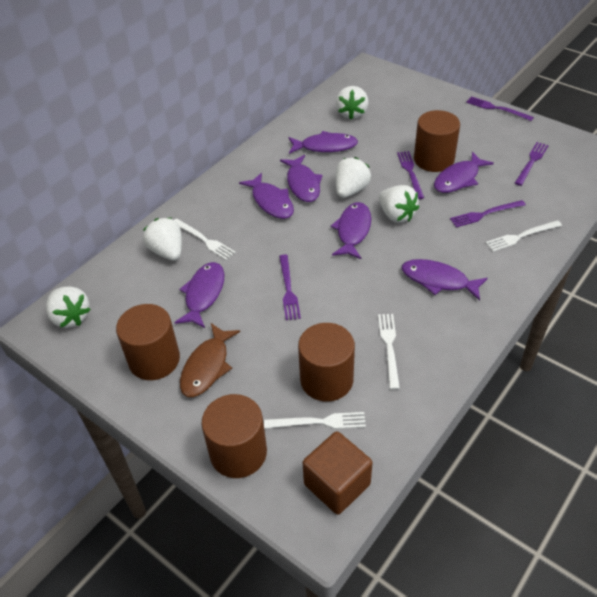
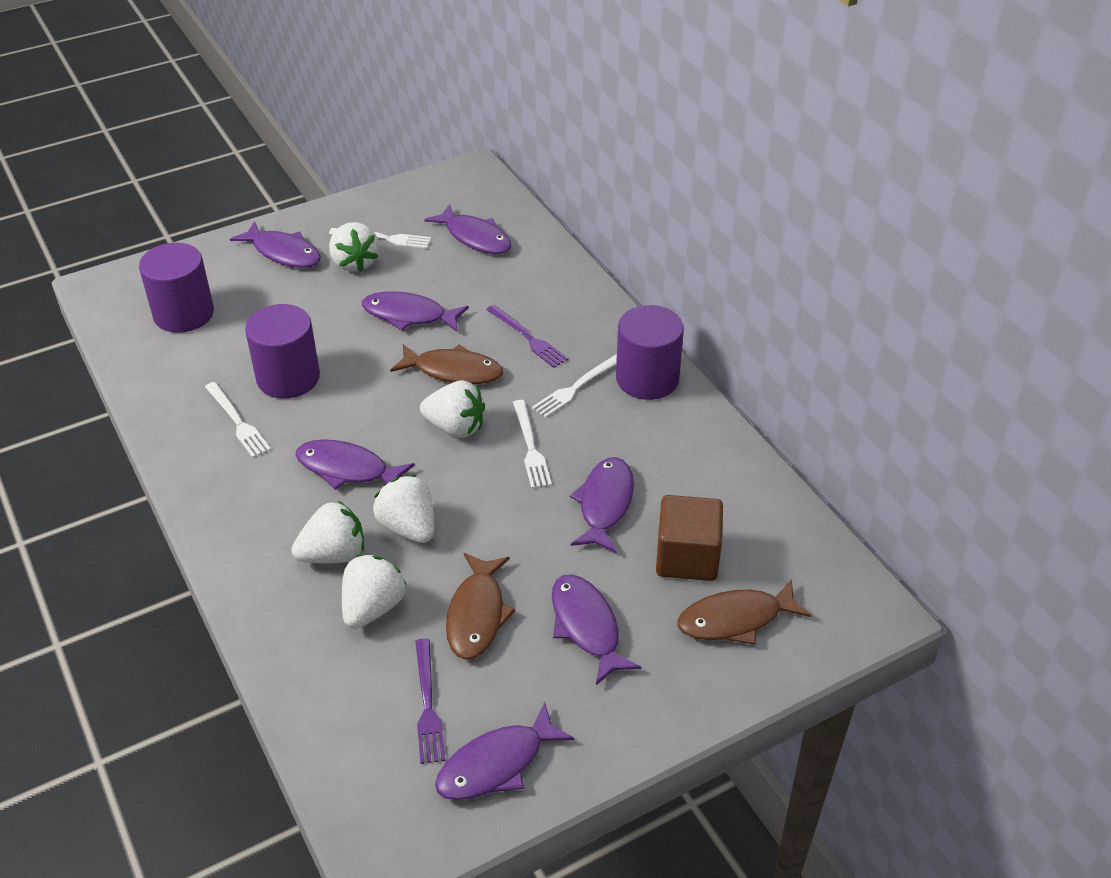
brown cylinder: [116,304,180,380] [201,394,267,478] [298,323,355,402] [414,110,460,172] = 4 -> none = 0
brown fish: [180,323,240,397] = 1 -> [390,344,503,384] [446,553,516,660] [677,579,812,645] = 3
purple cylinder: none = 0 -> [139,243,214,333] [245,304,320,399] [616,305,684,400] = 3
purple fork: [279,254,301,320] [397,151,424,199] [450,200,526,227] [466,96,534,121] [515,142,549,186] = 5 -> [415,638,445,764] [486,305,568,368] = 2

